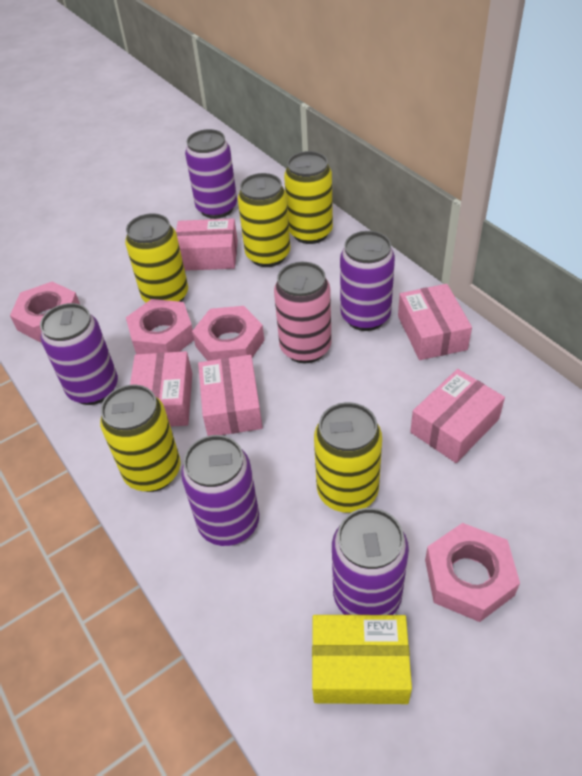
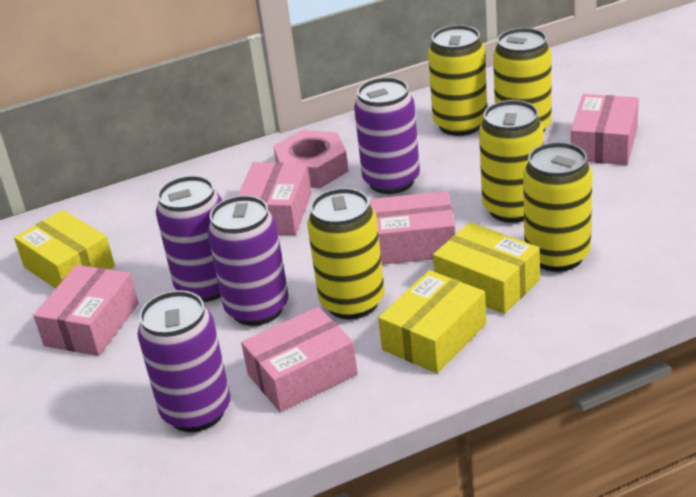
pink can: [274,262,332,363] = 1 -> none = 0
pink nut: [10,282,80,342] [126,299,194,354] [192,306,264,361] [425,523,520,622] = 4 -> [274,130,349,188] = 1
purple can: [40,303,118,405] [181,435,259,546] [185,129,237,219] [332,508,409,615] [340,231,395,331] = 5 -> [137,290,231,432] [156,176,222,302] [207,195,288,326] [354,77,420,194] = 4
yellow box: [312,615,412,704] = 1 -> [14,210,115,289] [378,270,486,374] [433,222,540,314] = 3

